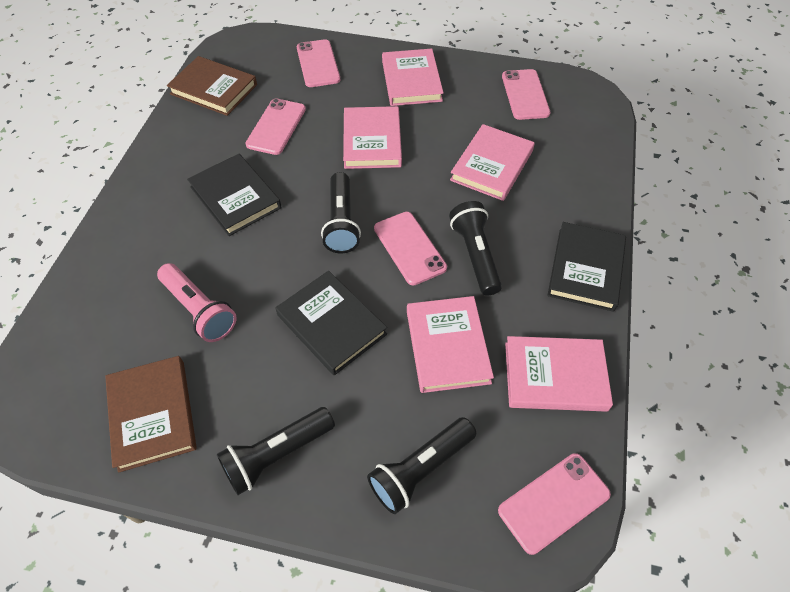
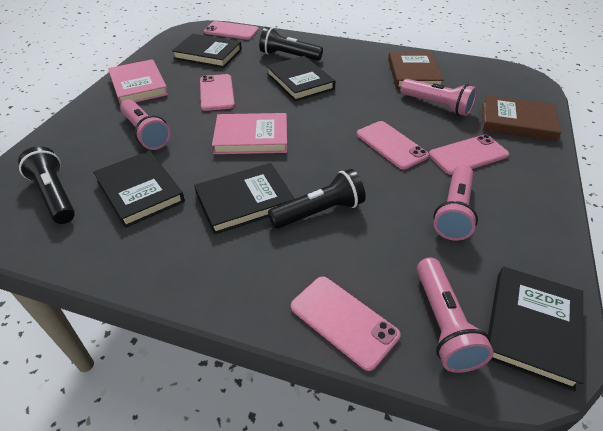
black book: [187,154,281,236] [276,271,387,375] [547,222,626,312] = 3 -> [93,151,185,228] [172,34,242,68] [194,163,295,235] [266,56,335,101] [488,267,583,391] = 5
black flashlight: [217,407,335,495] [321,172,361,253] [367,417,476,514] [449,201,502,296] = 4 -> [18,146,75,224] [259,27,323,61] [268,169,366,229] = 3
pink book: [343,106,402,169] [382,49,443,106] [407,296,494,393] [450,124,535,201] [505,336,613,412] = 5 -> [108,59,168,105] [212,113,287,154] = 2
pink flashlight: [157,263,237,342] = 1 -> [120,99,171,150] [400,79,477,116] [417,258,494,373] [433,165,478,241] = 4

